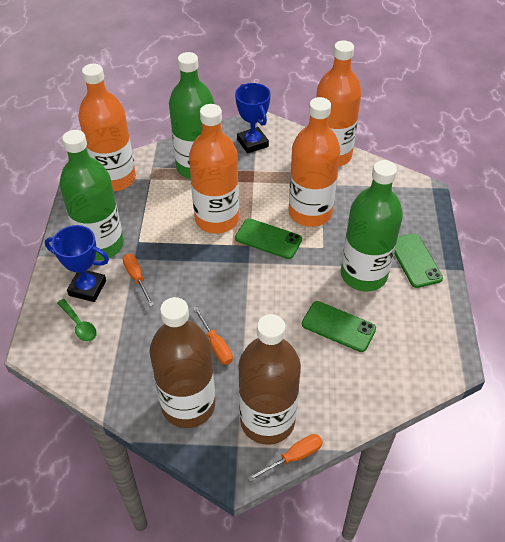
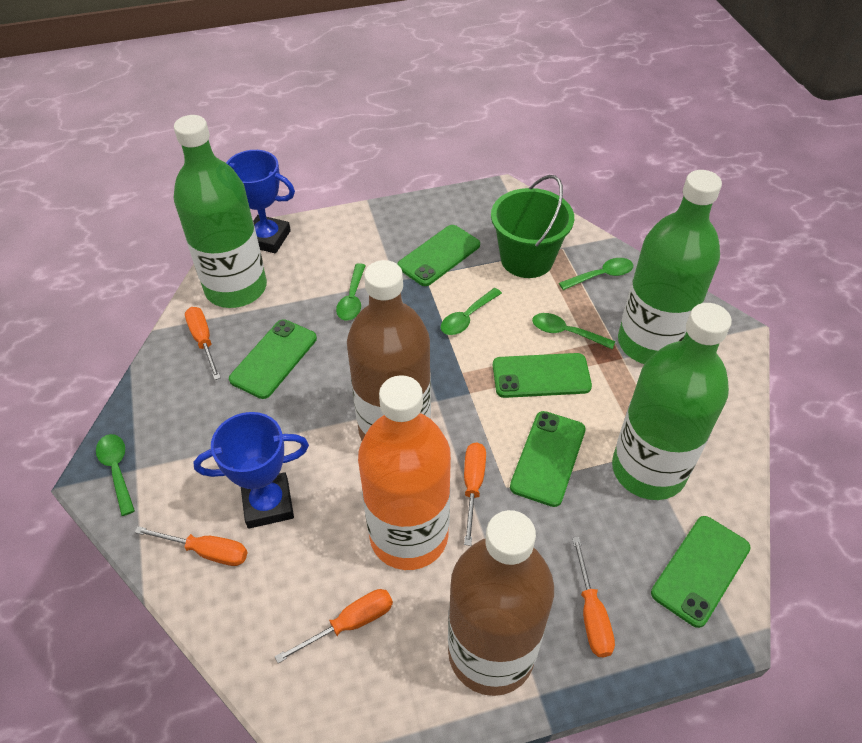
green bucket: none = 0 -> [491,175,574,278] = 1
green phone: [235,218,302,259] [302,301,376,352] [394,233,443,288] = 3 -> [229,319,317,399] [398,225,480,286] [493,353,592,398] [510,411,586,507] [651,516,751,628] = 5
green spoon: [57,299,97,341] = 1 -> [96,434,135,516] [336,263,366,321] [441,288,502,335] [532,313,615,349] [559,258,633,290] = 5
orange bottle: [78,64,136,191] [189,104,239,233] [289,97,340,227] [316,40,361,167] = 4 -> [358,375,451,570] = 1
orange screwdriver: [123,253,154,306] [193,306,233,365] [247,434,323,482] = 3 -> [135,526,247,566] [185,307,221,380] [275,589,393,663] [464,442,486,546] [572,537,615,657] = 5

